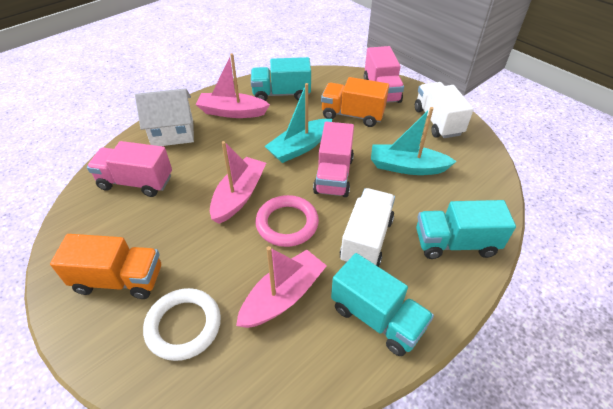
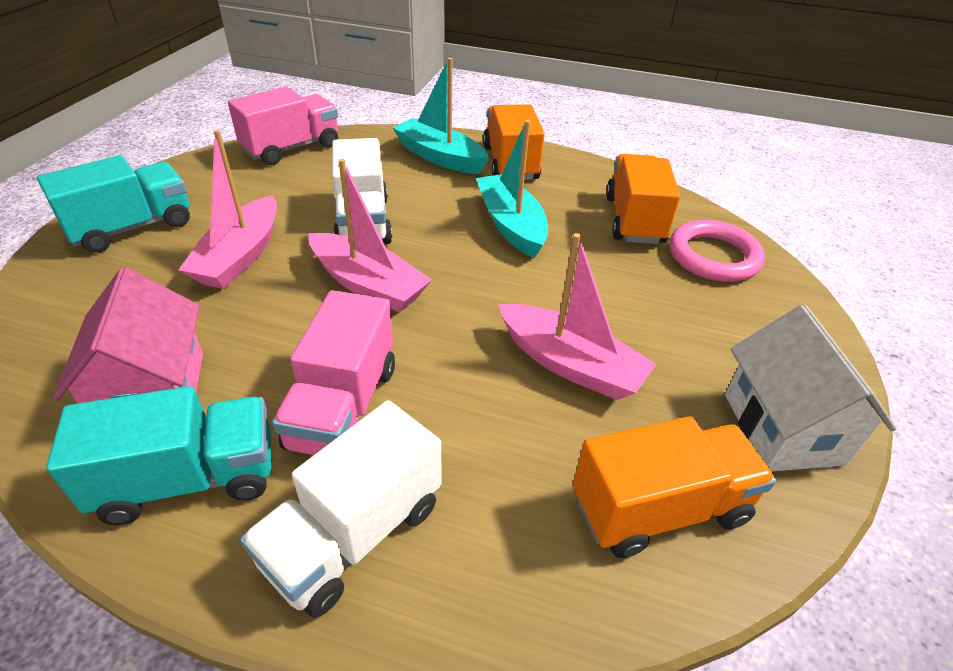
orange truck: [50,234,161,299] [321,77,389,127] = 2 -> [483,104,545,180] [573,416,776,558] [606,154,680,244] = 3
pink house: none = 0 -> [53,267,203,403] = 1
pink truck: [87,141,172,197] [313,122,354,197] [364,46,404,103] = 3 -> [228,87,338,165] [272,290,395,455] = 2
turquoise truck: [251,57,311,101] [331,253,434,356] [416,200,516,259] = 3 -> [37,155,190,253] [46,386,271,525] = 2
white ring: [143,288,221,361] = 1 -> none = 0

